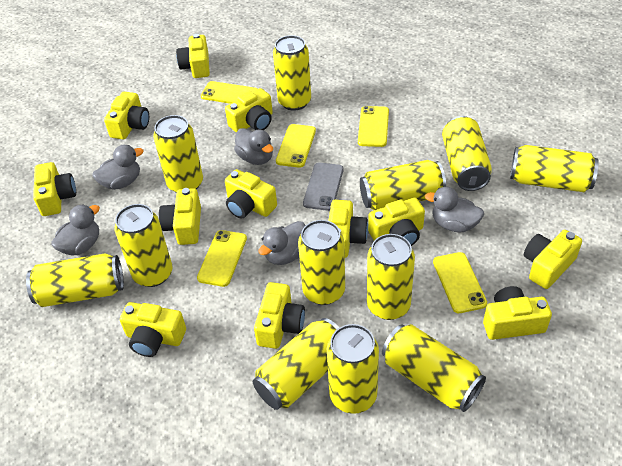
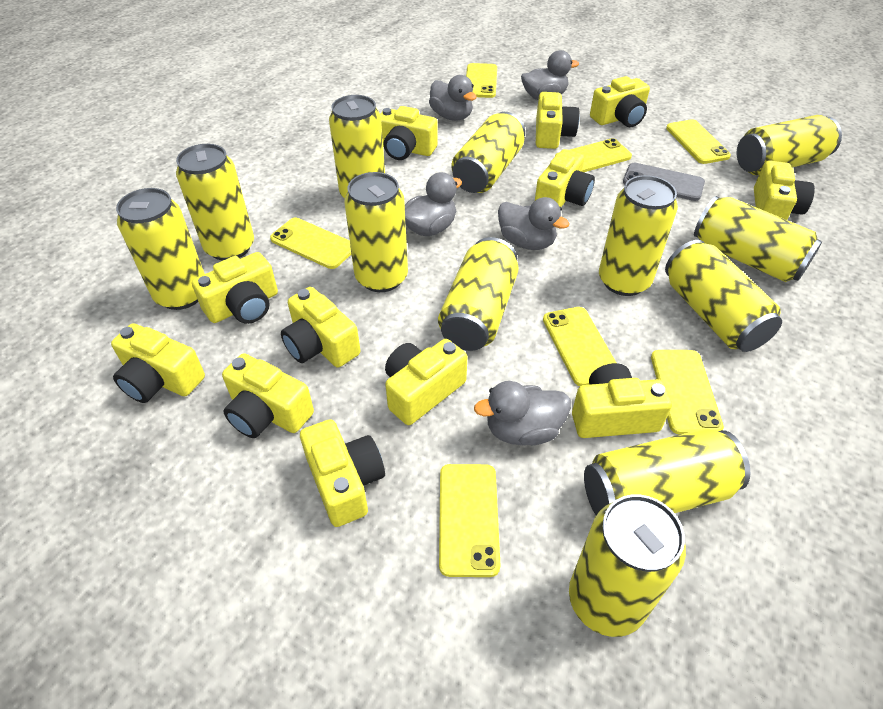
yellow phone: [197,230,247,287] [201,81,258,104] [276,124,316,168] [358,106,389,147] [433,252,487,313] = 5 -> [270,218,351,269] [439,464,500,577] [466,63,497,98] [543,307,616,386] [555,138,632,172] [651,350,724,435] [666,119,731,164] = 7

